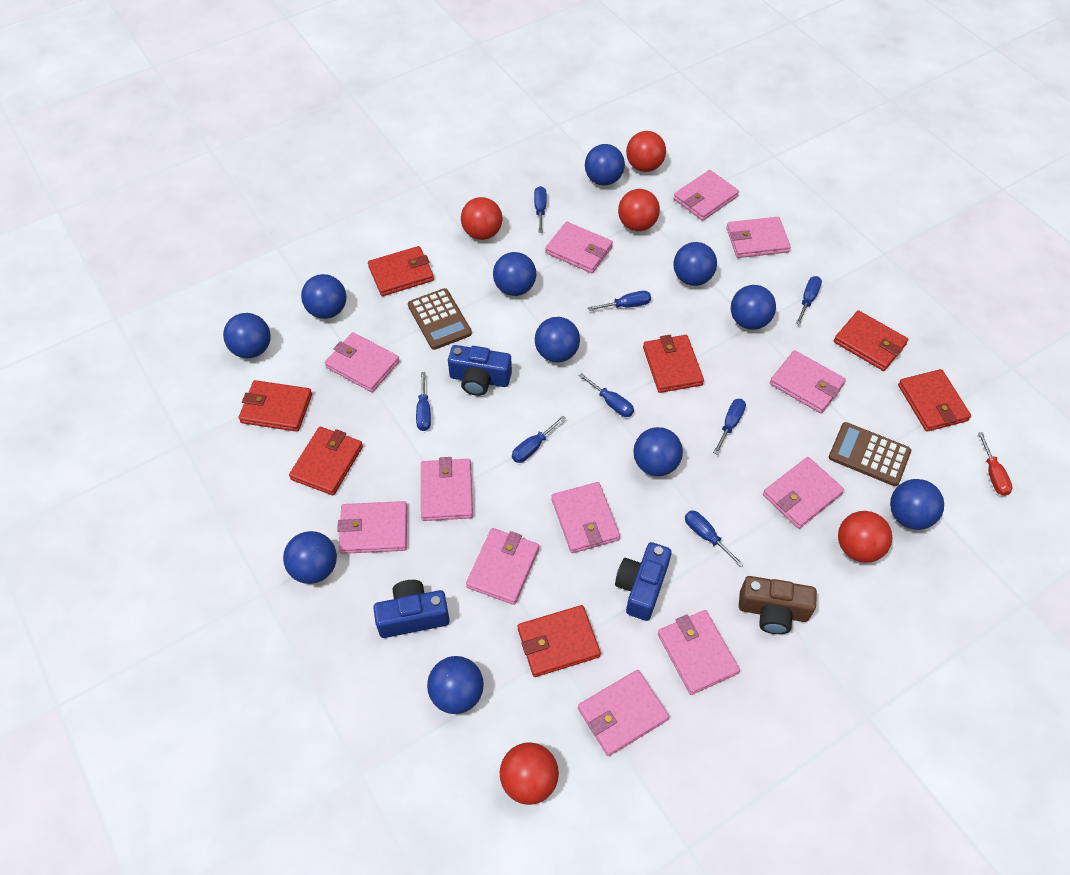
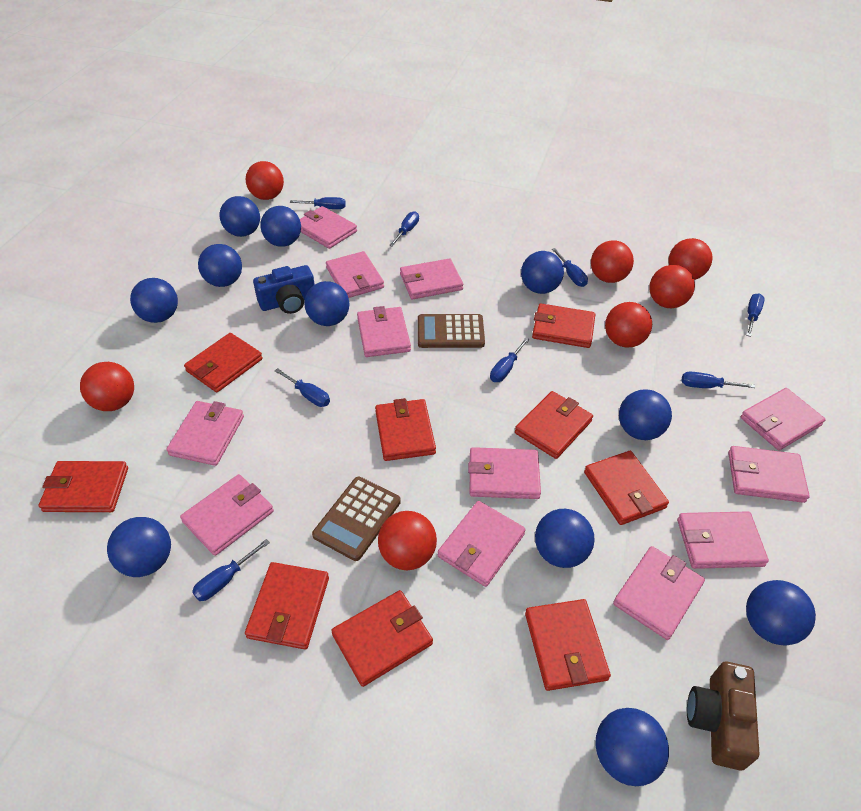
blue camera: [373,580,450,638] [448,345,512,396] [615,542,672,621] = 3 -> [253,265,315,314] = 1
red ball: [461,197,502,240] [500,742,559,805] [618,189,660,231] [626,131,666,172] [838,511,892,563] = 5 -> [80,362,134,411] [246,161,284,200] [378,511,437,570] [591,240,634,283] [605,302,652,348] [649,265,695,308] [668,238,712,280] = 7
red screwdriver: [978,432,1013,496] = 1 -> none = 0
red wallet: [239,380,312,432] [289,427,363,495] [368,246,434,296] [518,605,601,677] [643,335,704,393] [834,310,908,371] [898,369,971,432] = 7 -> [39,461,128,512] [184,333,263,392] [245,562,329,649] [331,590,433,687] [375,398,436,461] [515,391,593,459] [525,599,611,691] [532,303,595,348] [584,451,669,525] = 9

